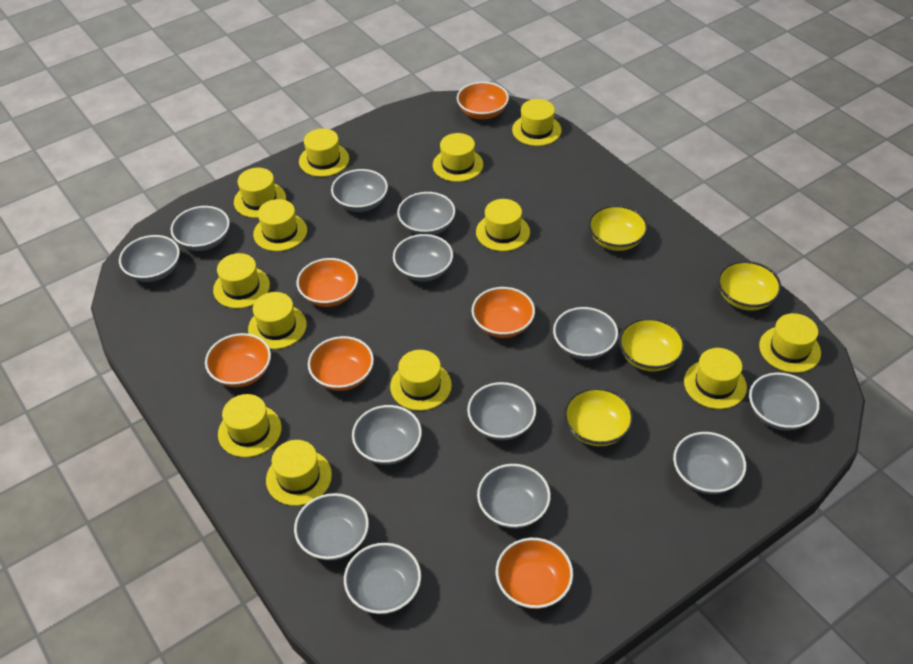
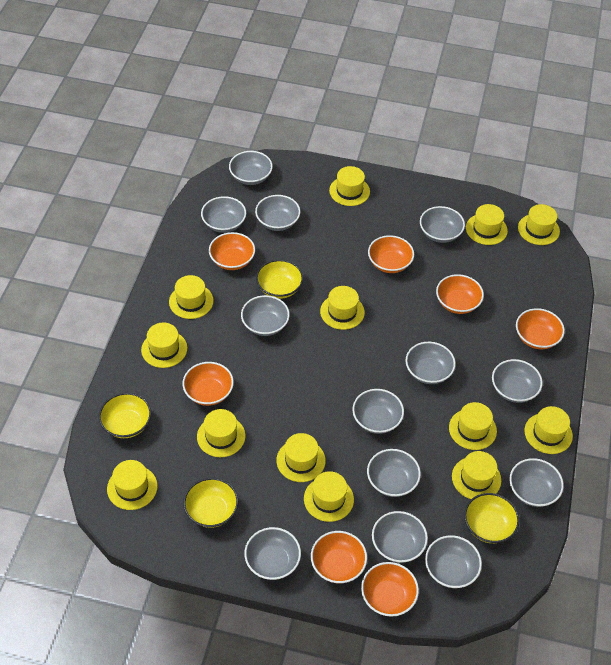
orange bowl: [205,333,271,388] [296,258,358,307] [308,336,374,391] [457,82,509,119] [472,287,535,338] [496,538,573,609] = 6 -> [182,362,234,406] [209,232,255,270] [311,531,367,583] [361,562,419,617] [368,235,414,273] [436,274,484,314] [516,308,565,349] = 7

